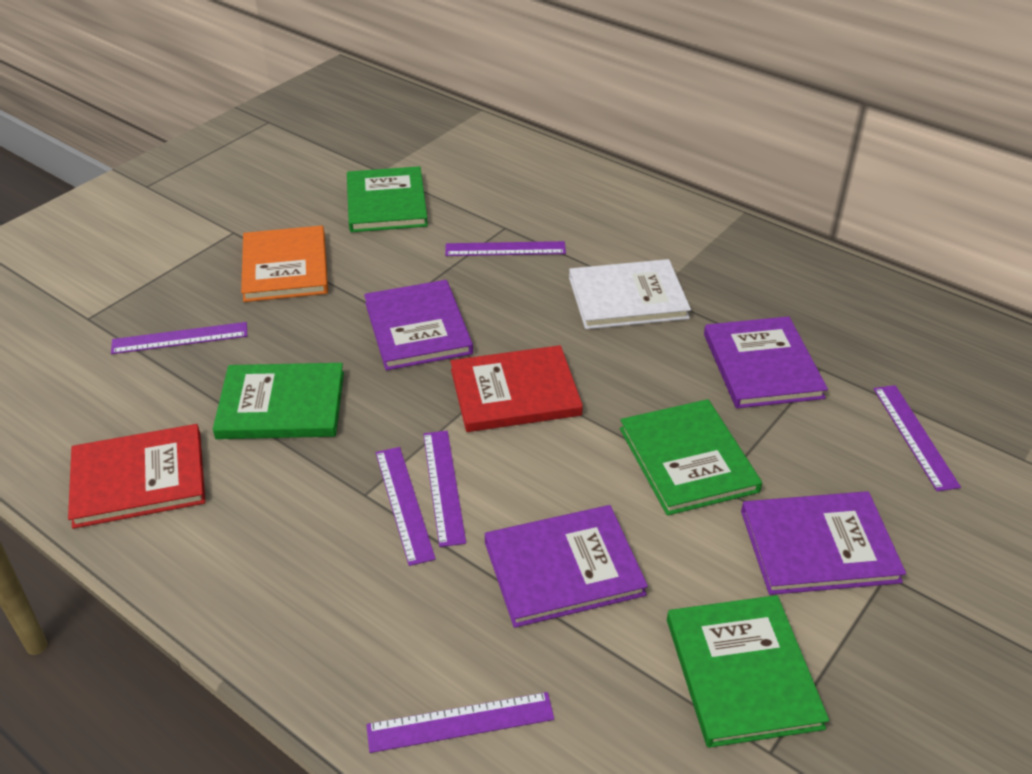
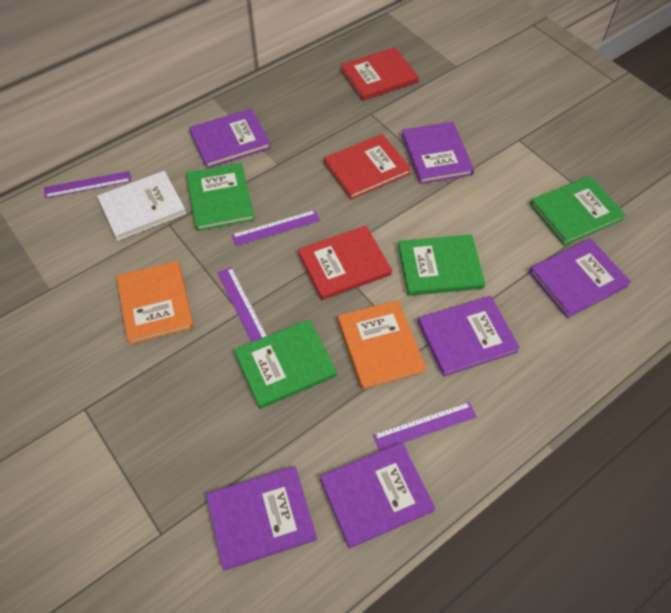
orange book: [241,226,328,302] = 1 -> [116,261,194,345] [338,300,426,390] = 2
purple book: [364,280,473,371] [485,505,648,628] [704,316,828,408] [741,491,906,595] = 4 -> [189,108,271,169] [206,466,317,571] [320,442,435,549] [401,122,474,184] [417,296,520,377] [529,239,631,318] = 6
purple ruler: [111,322,247,354] [366,692,554,753] [376,447,436,566] [423,431,466,547] [445,241,566,256] [874,385,961,491] = 6 -> [44,171,131,198] [217,267,267,342] [232,210,320,246] [373,402,477,451] = 4
red book: [68,424,205,529] [450,345,583,432] = 2 -> [298,225,392,300] [324,134,411,200] [341,47,419,101] = 3

